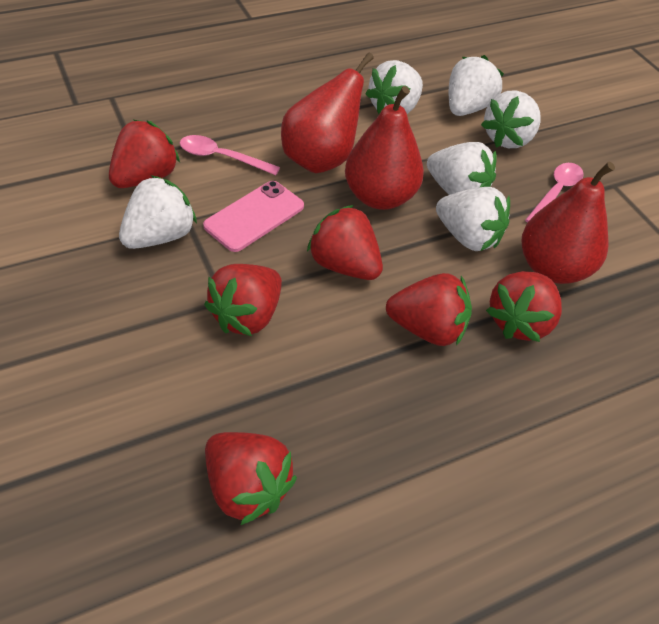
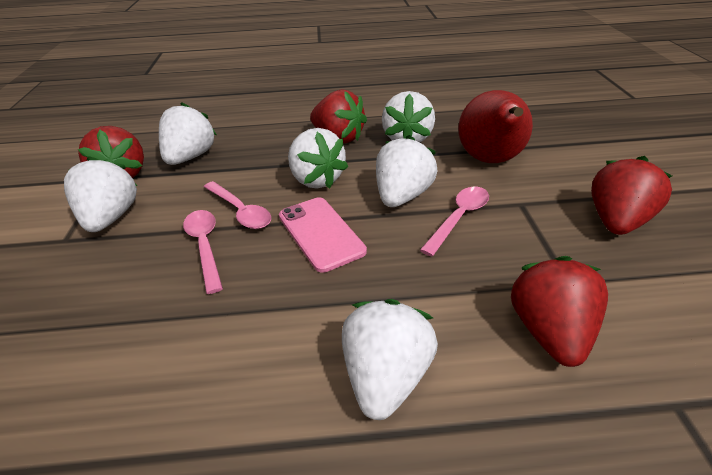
pink spoon: [180,135,280,175] [525,163,584,223] = 2 -> [183,210,223,294] [204,181,271,229] [420,187,489,256] = 3
red pear: [281,53,374,173] [345,86,424,210] [522,162,615,284] = 3 -> [458,90,533,163] = 1
red strawberry: [109,120,180,188] [204,264,282,336] [205,432,297,525] [307,205,383,280] [386,273,472,346] [486,271,562,342] = 6 -> [78,126,144,178] [310,89,367,143] [511,256,608,367] [591,156,672,235] = 4

